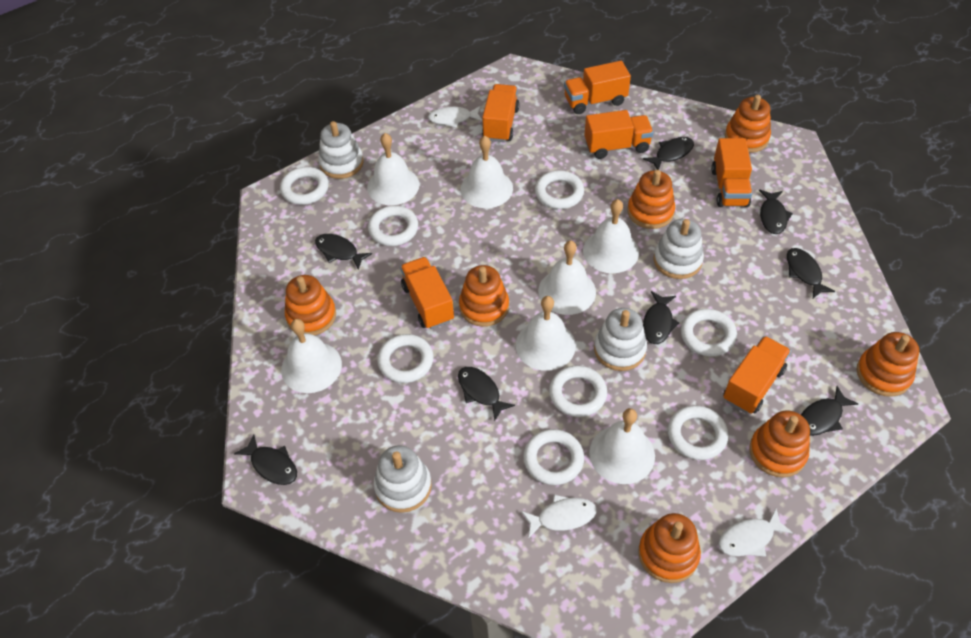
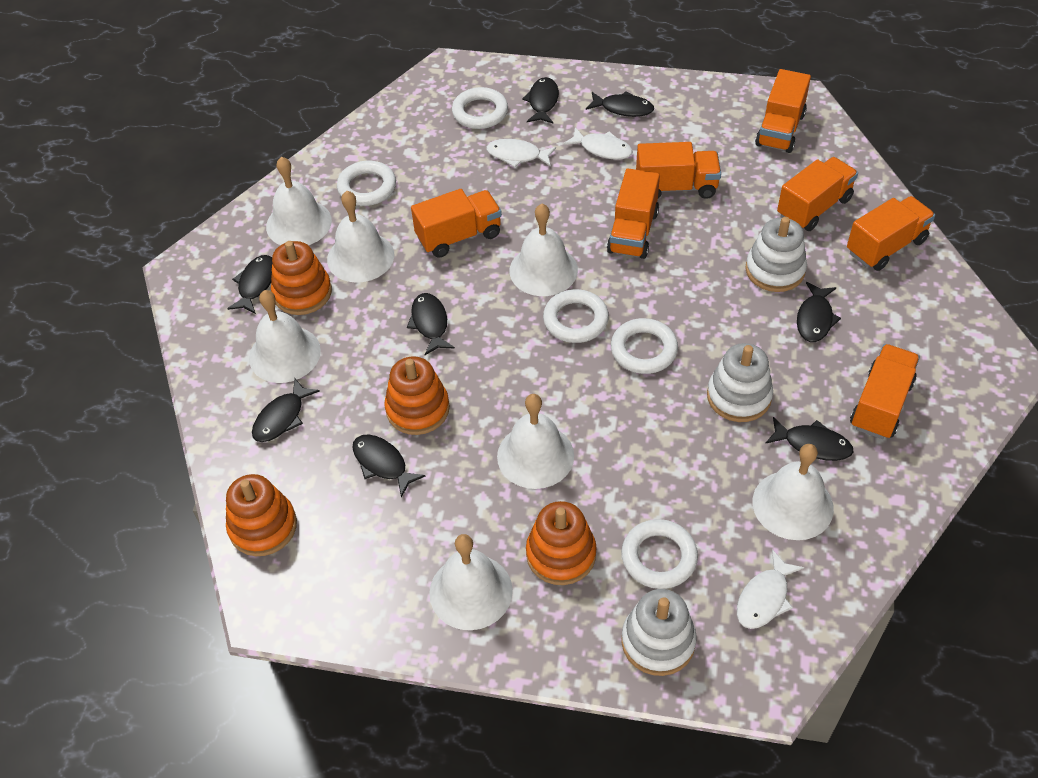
orange stacking toy: [285,275,336,335] [459,265,509,327] [628,170,675,229] [638,513,701,583] [725,95,771,153] [749,411,810,478] [857,332,919,397] = 7 -> [226,474,297,556] [271,241,332,315] [385,356,450,435] [526,501,597,585] = 4
orange truck: [400,257,454,329] [482,84,520,142] [564,61,631,114] [584,110,654,159] [711,138,752,207] [723,336,791,414] = 6 -> [411,189,502,258] [607,169,660,259] [636,142,721,199] [755,69,811,153] [777,157,858,231] [847,196,935,271] [850,344,920,439] = 7
white ring: [280,167,329,205] [368,206,418,246] [377,334,434,383] [523,429,584,485] [535,170,584,209] [549,365,607,417] [668,405,728,460] [681,309,737,356] = 8 -> [337,161,396,206] [452,87,508,129] [543,289,609,343] [611,318,678,374] [621,519,698,589] = 5
white stacking toy: [318,121,364,179] [374,446,432,513] [594,308,647,371] [654,219,704,279] = 4 -> [621,589,697,676] [707,343,773,422] [745,217,807,292] = 3

